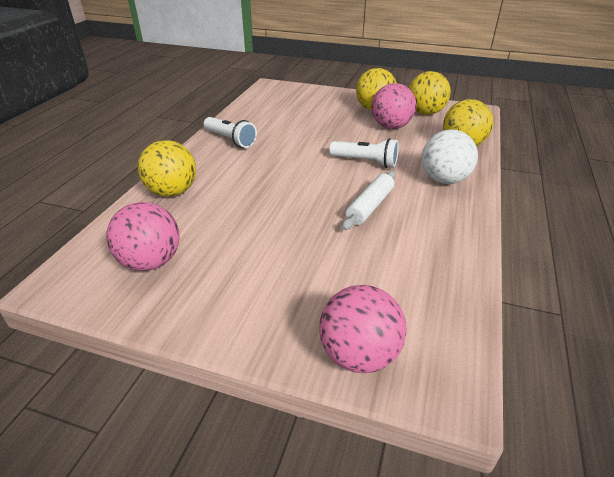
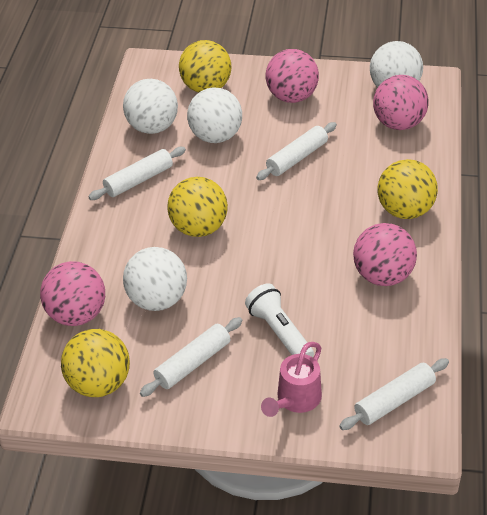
pink ball: [106,202,180,271] [319,285,407,373] [372,83,416,129] = 3 -> [40,261,105,326] [266,49,319,103] [353,223,417,286] [373,75,429,130] = 4
pink watering can: none = 0 -> [261,342,322,417] = 1
white ball: [422,130,478,184] = 1 -> [123,79,178,134] [123,247,187,311] [187,87,242,143] [370,41,423,87] = 4
white flashlight: [204,117,257,148] [329,138,399,168] = 2 -> [245,283,314,357] = 1
white rolling pin: [342,171,396,230] = 1 -> [88,147,186,200] [140,317,242,397] [256,122,337,180] [339,358,449,430] = 4

